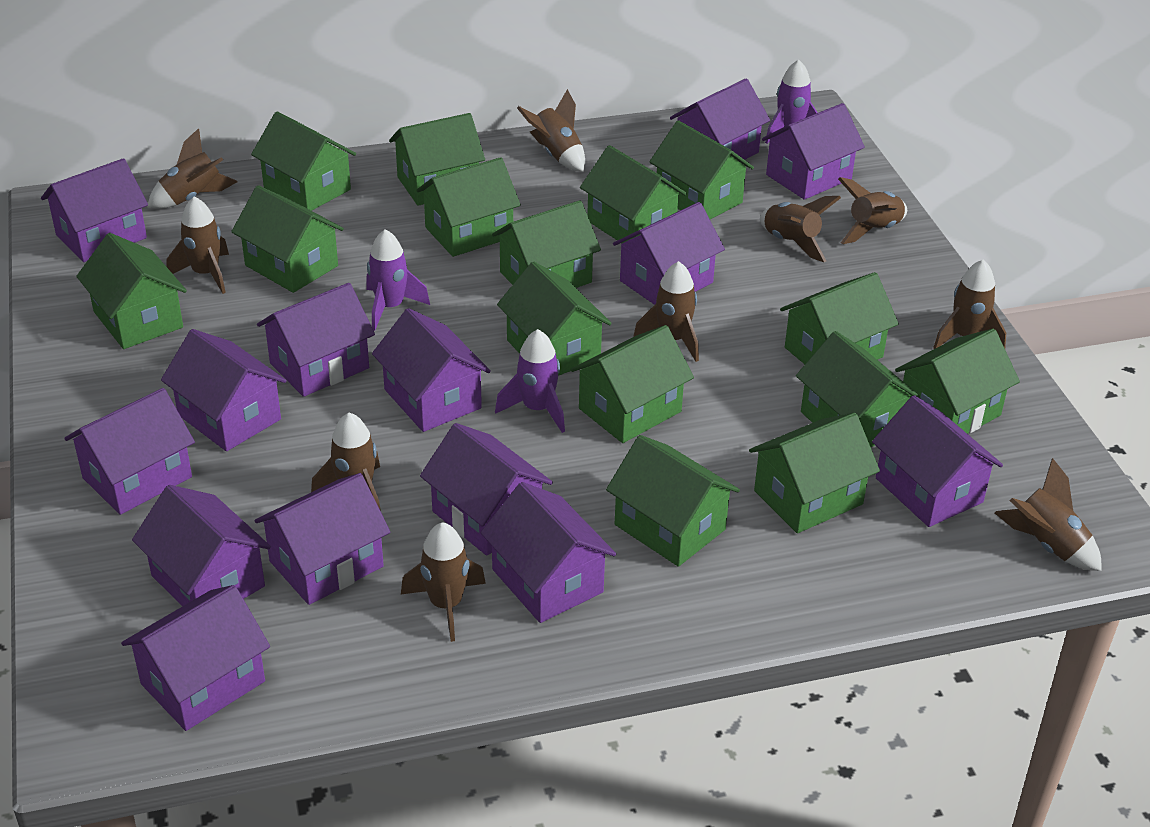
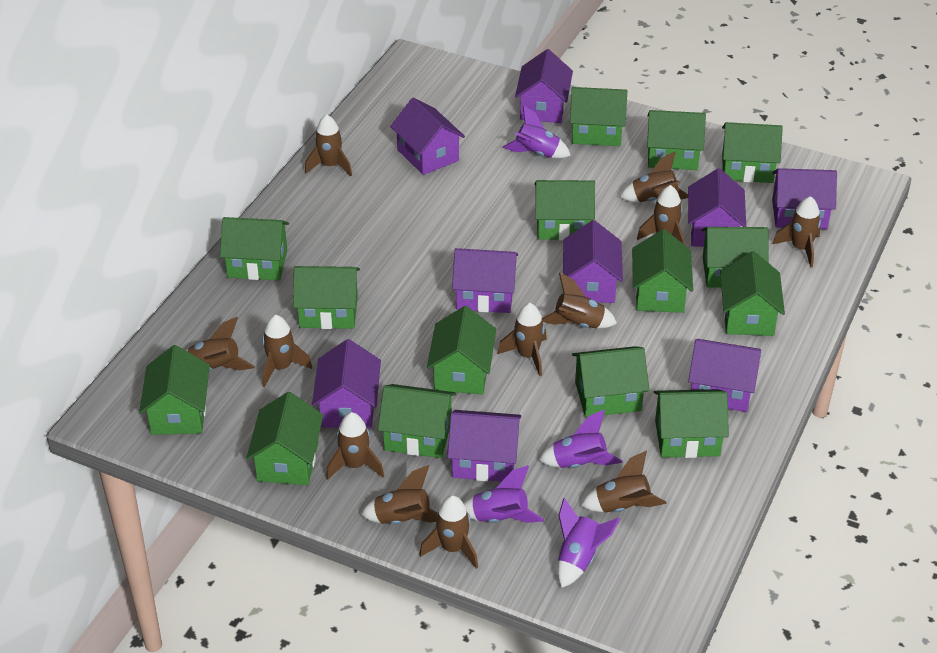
brown rocket: [148,129,237,209] [167,197,229,294] [311,413,381,511] [401,522,486,642] [517,89,585,172] [633,261,699,362] [760,196,841,262] [838,177,907,244] [933,260,1006,349] [995,458,1102,571] = 10 -> [186,317,255,371] [262,315,312,387] [305,114,352,176] [326,412,384,480] [361,465,437,525] [419,495,478,569] [498,303,547,376] [542,273,617,328] [581,451,667,512] [620,152,688,202] [637,185,685,245] [773,196,821,268] = 12
purple house: [41,158,148,262] [64,388,195,515] [121,585,270,731] [132,485,271,606] [161,329,287,451] [255,473,390,605] [257,283,375,397] [372,308,491,432] [420,423,553,556] [480,482,616,623] [613,202,725,305] [670,79,770,160] [762,103,865,200] [872,395,1003,527] = 14 -> [312,339,381,428] [390,98,465,175] [447,410,521,482] [452,248,518,313] [515,49,573,123] [563,220,623,303] [688,168,746,247] [688,339,761,412] [772,168,837,229] = 9
purple rocket: [366,229,430,331] [495,329,565,433] [765,60,818,144] = 3 -> [463,465,544,523] [503,105,571,158] [538,410,622,468] [557,498,620,588] = 4

